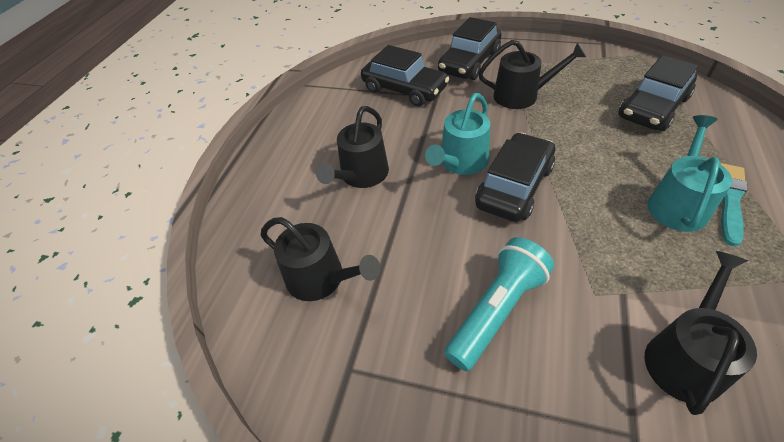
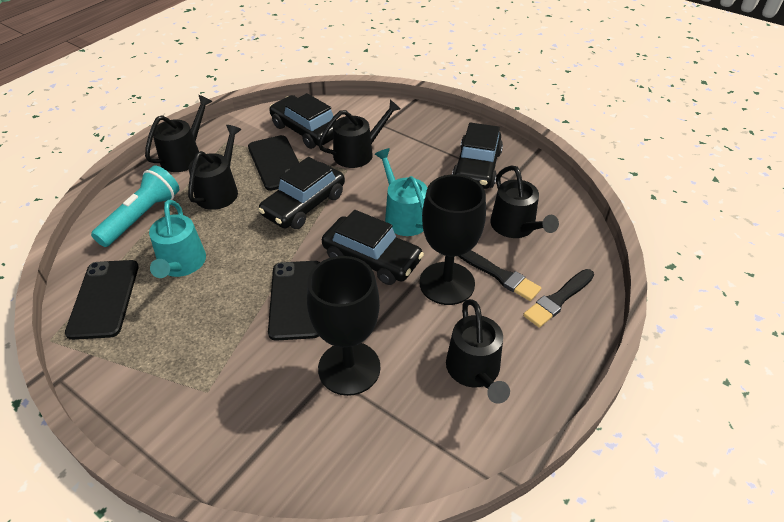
black brush: none = 0 -> [459,250,541,301] [523,269,594,328] = 2
black goblet: none = 0 -> [307,256,380,396] [420,174,486,305] = 2
black phone: none = 0 -> [65,260,139,340] [248,135,299,191] [268,261,320,341] = 3
black watering can: [261,217,380,301] [316,106,389,188] [478,40,586,109] [644,251,757,415] = 4 -> [145,95,213,172] [188,125,242,210] [318,99,401,168] [446,299,510,404] [490,165,559,238] = 5
turquoise brush: [720,163,748,247] = 1 -> none = 0

